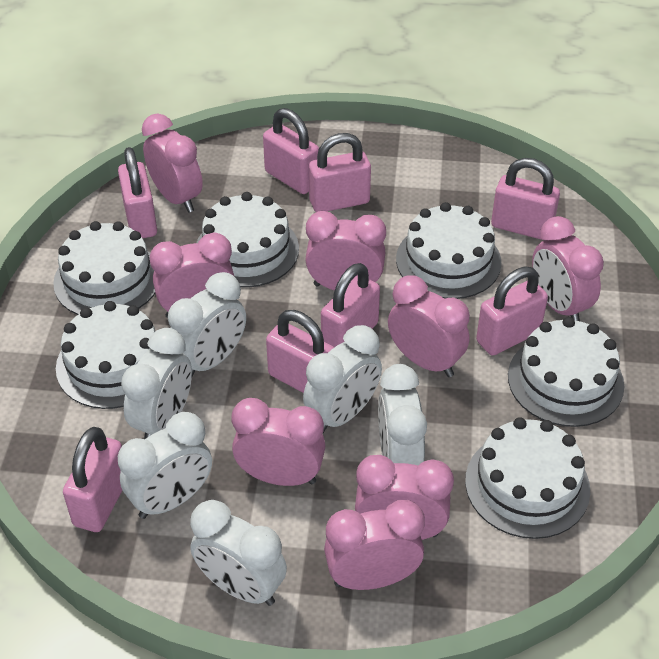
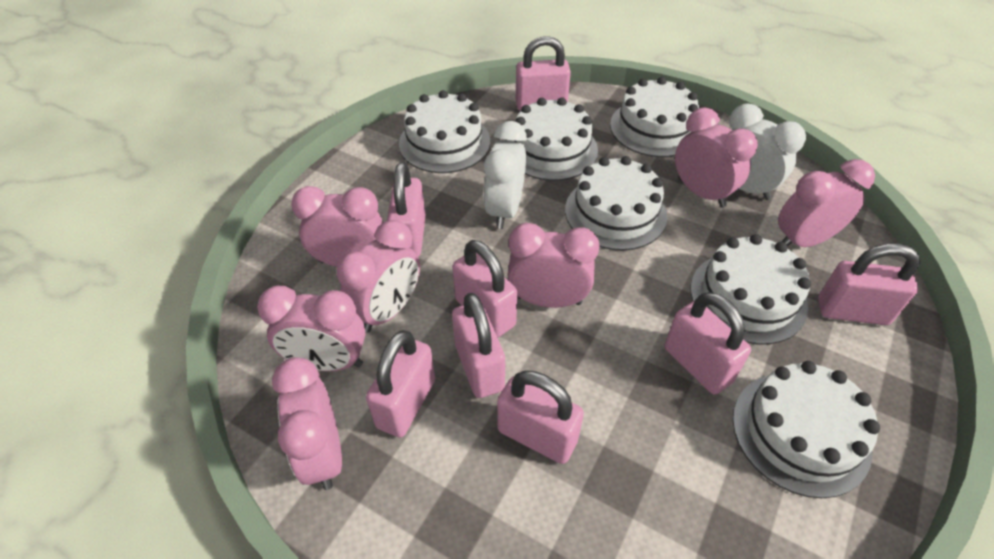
pink clock: [142,113,203,213] [150,232,235,318] [231,398,325,486] [305,211,386,291] [324,500,425,590] [355,455,454,540] [388,275,470,377] [532,216,604,321] = 8 -> [257,286,366,371] [272,357,342,490] [291,186,383,267] [337,220,420,333] [507,223,600,308] [675,107,758,208] [778,159,875,247] = 7
white clock: [118,412,212,519] [121,328,192,439] [168,272,246,376] [190,500,287,606] [303,325,382,433] [378,364,427,465] = 6 -> [483,121,527,229] [729,104,806,200] = 2

